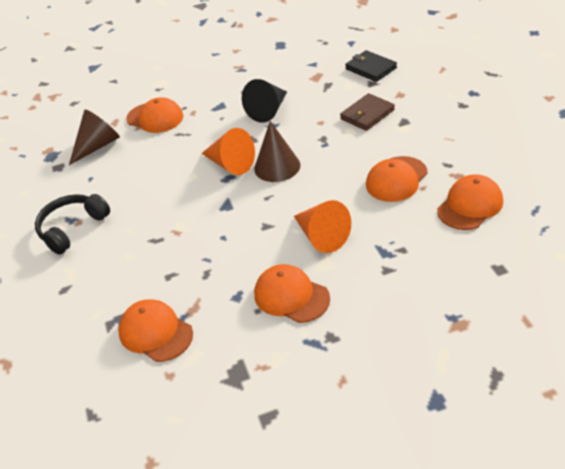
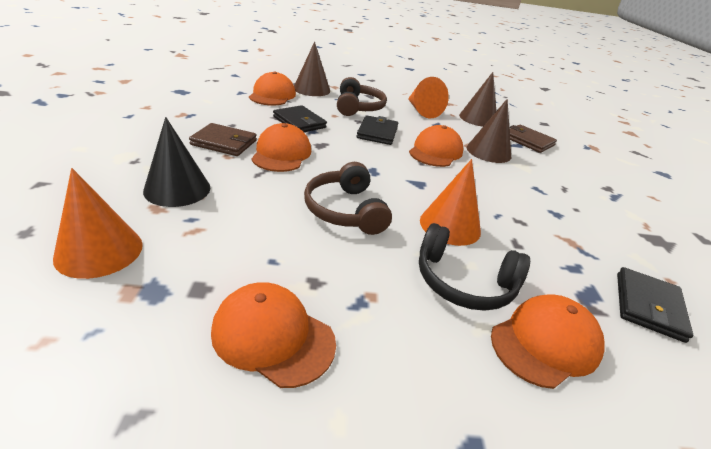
black wallet: [345,50,397,82] = 1 -> [273,105,327,132] [356,115,398,145] [617,267,693,343] = 3
brown cone: [69,110,120,165] [254,121,300,182] = 2 -> [294,41,330,96] [459,72,496,127] [467,99,511,163] = 3
brown headphones: none = 0 -> [304,162,392,235] [337,77,387,116] = 2
brown wallet: [340,93,395,131] = 1 -> [189,123,257,156] [510,125,557,153] = 2
orange cone: [201,128,255,175] [294,200,351,253] = 2 -> [53,168,143,279] [408,77,449,118] [420,159,481,246] = 3

